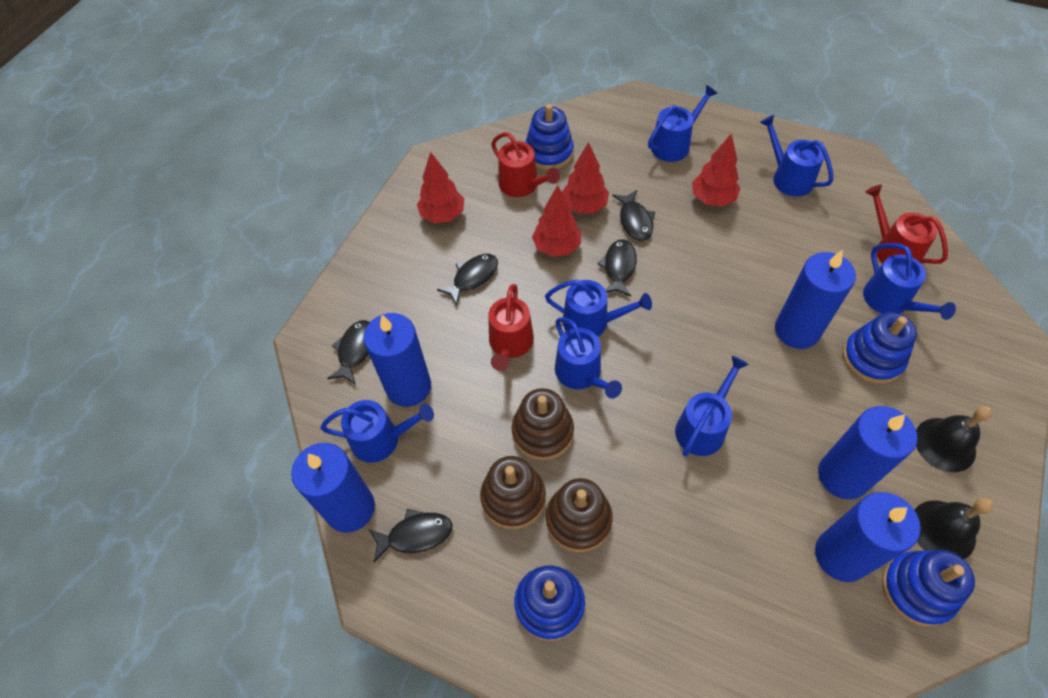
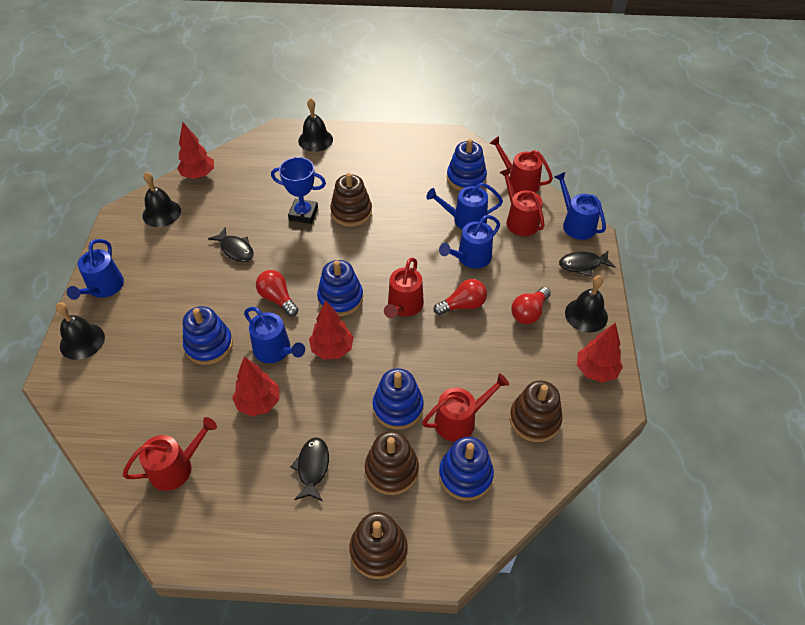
black bell: [915,498,993,559] [916,406,992,472] = 2 -> [56,303,105,360] [143,172,181,227] [298,98,333,152] [565,276,608,332] = 4
black fish: [327,320,370,385] [369,509,452,562] [437,254,498,306] [597,239,637,297] [612,190,655,241] = 5 -> [208,228,254,262] [290,437,329,501] [559,251,615,276] = 3
blue candle: [291,443,375,533] [363,313,431,407] [775,250,856,349] [815,492,921,582] [818,406,917,499] = 5 -> none = 0
blue stacking toy: [514,565,585,641] [525,104,574,170] [843,312,917,384] [882,550,975,627] = 4 -> [183,306,233,365] [317,260,363,316] [373,368,424,430] [439,437,494,501] [447,139,487,191] = 5
blue trophy: none = 0 -> [271,157,326,224] = 1
blue watering can: [320,400,434,463] [545,280,652,337] [555,317,622,399] [648,85,718,162] [675,356,749,457] [760,115,833,197] [863,243,956,320] = 7 -> [67,239,124,300] [244,307,305,363] [426,183,503,230] [439,215,500,269] [554,172,606,240] = 5
brown stacking toy: [480,456,546,529] [512,388,574,461] [546,478,613,552] = 3 -> [330,173,372,227] [349,512,408,579] [365,431,419,495] [509,381,563,442] = 4
red light bulb: none = 0 -> [256,270,298,316] [434,279,487,315] [511,287,551,324] = 3
red watering can: [488,284,534,371] [491,132,560,197] [865,185,948,264] = 3 -> [123,417,217,491] [384,258,424,318] [422,373,509,442] [489,136,553,193] [499,168,545,236] = 5

